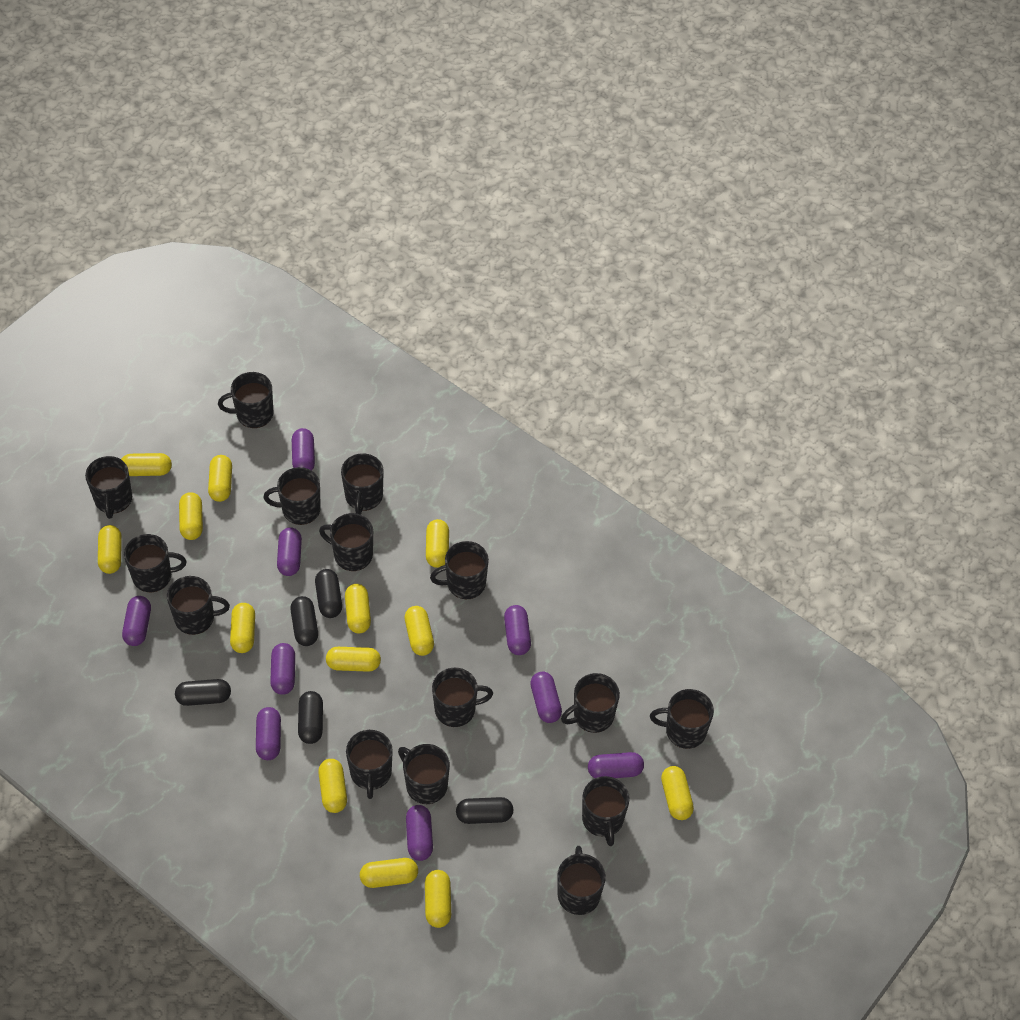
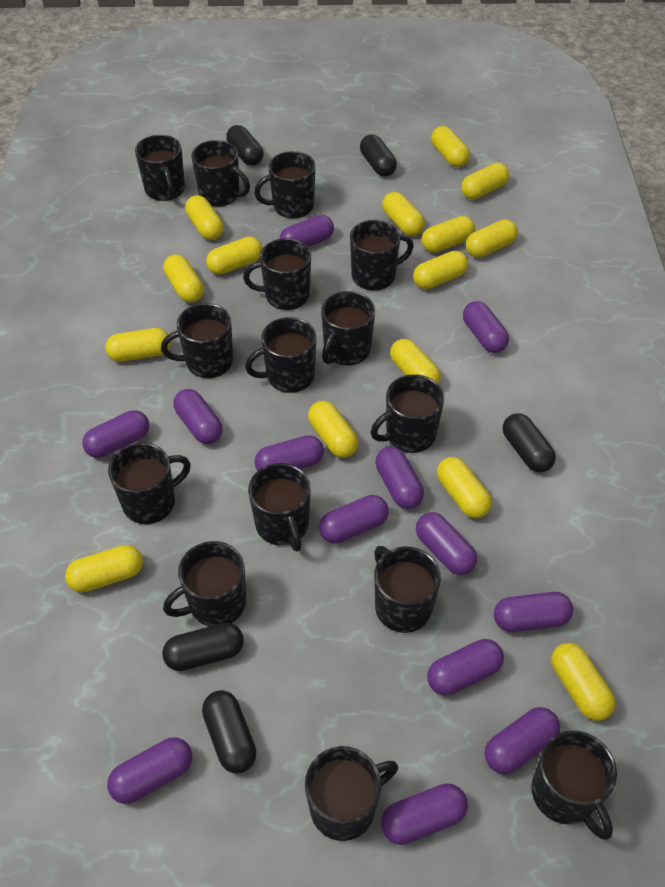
purple capsule: [122,596,151,646] [256,707,281,760] [270,643,295,695] [277,527,302,576] [292,428,315,471] [406,805,433,861] [504,605,531,655] [530,672,562,723] [588,752,644,778] = 9 -> [82,410,149,458] [107,737,192,804] [173,389,223,444] [255,435,324,471] [280,215,334,247] [319,495,389,544] [375,446,424,509] [381,783,468,845] [416,512,477,575] [427,639,504,695] [463,301,509,353] [484,707,560,774] [494,592,573,632] = 13
yellow capsule: [98,525,122,574] [121,453,172,476] [179,492,203,540] [208,455,232,502] [230,603,255,653] [318,759,347,813] [326,647,381,672] [345,584,371,633] [360,858,418,888] [404,606,434,656] [425,870,451,928] [426,519,449,568] [661,766,694,820] = 13 -> [65,545,143,593] [105,328,171,362] [163,254,204,303] [185,195,224,240] [206,236,263,275] [308,401,358,458] [382,192,425,236] [390,339,441,384] [413,250,468,289] [421,216,475,253] [431,126,470,167] [437,457,492,518] [461,162,509,200] [466,219,518,258] [551,643,616,721] = 15

